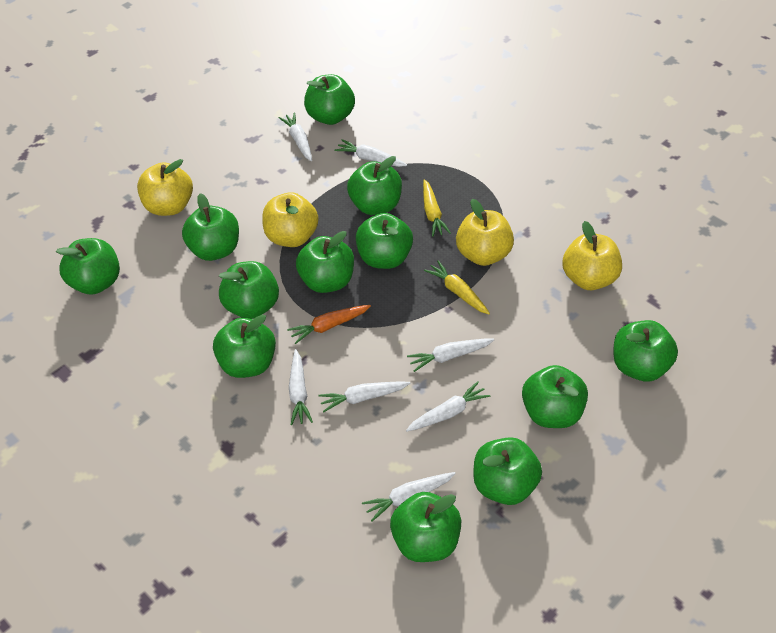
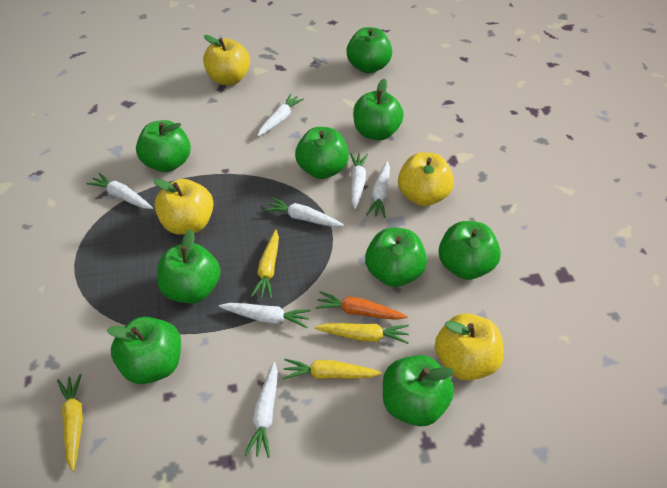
green apple: [56,238,120,295] [182,193,239,261] [213,314,276,378] [219,261,279,319] [296,231,354,293] [304,74,355,125] [347,156,402,215] [356,213,413,269] [390,492,461,562] [473,437,542,505] [522,365,588,428] [613,320,678,382] = 12 -> [107,317,181,384] [136,120,191,172] [157,229,221,303] [295,127,349,179] [346,27,392,73] [353,79,404,140] [365,228,427,287] [383,355,454,426] [439,221,501,280] = 9
yellow carrot: [423,179,451,237] [424,260,490,314] = 2 -> [57,374,83,471] [251,230,279,299] [283,359,382,379] [315,323,409,344] = 4

